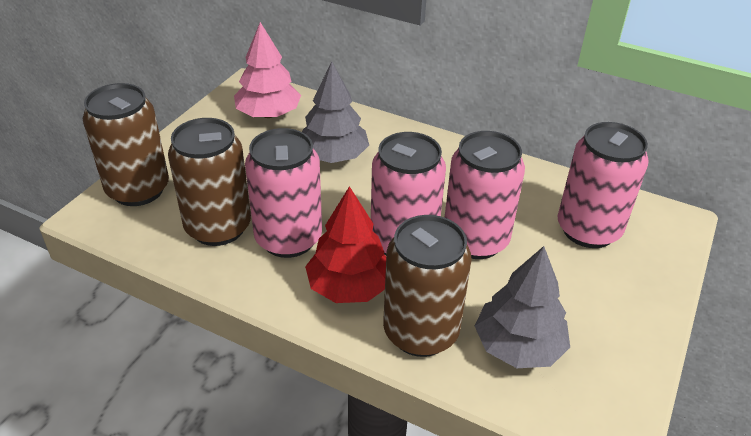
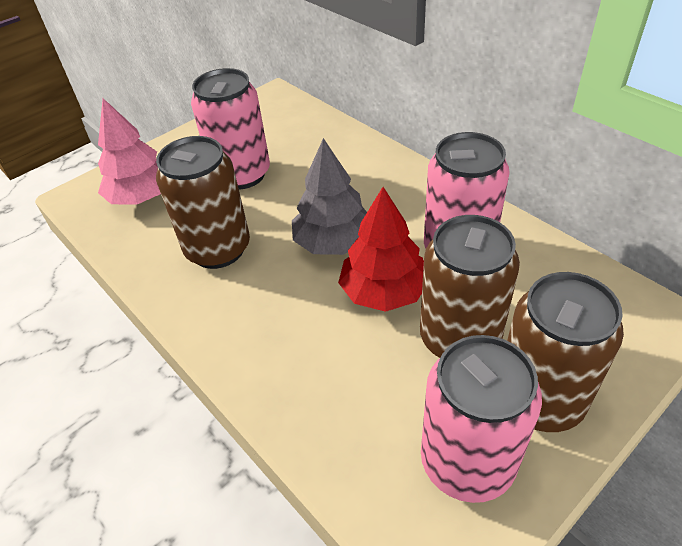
grey tree: [302,62,369,163] [475,246,570,368] = 2 -> [292,138,367,255] = 1
pink can: [245,128,322,258] [371,132,446,255] [444,131,525,259] [558,122,649,248] = 4 -> [191,68,270,190] [421,335,542,503] [424,132,510,249] = 3

